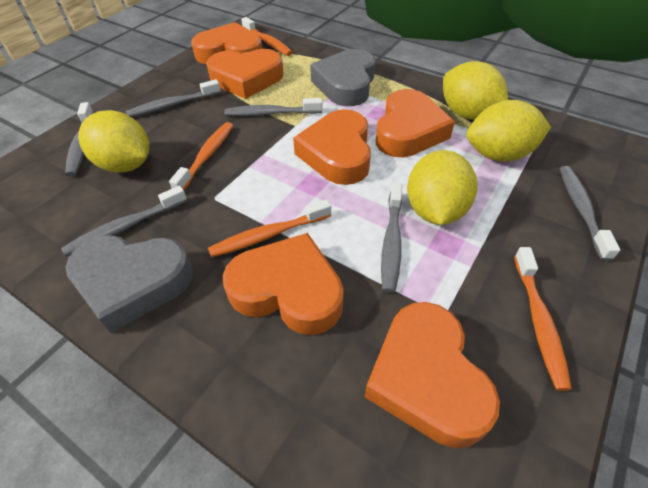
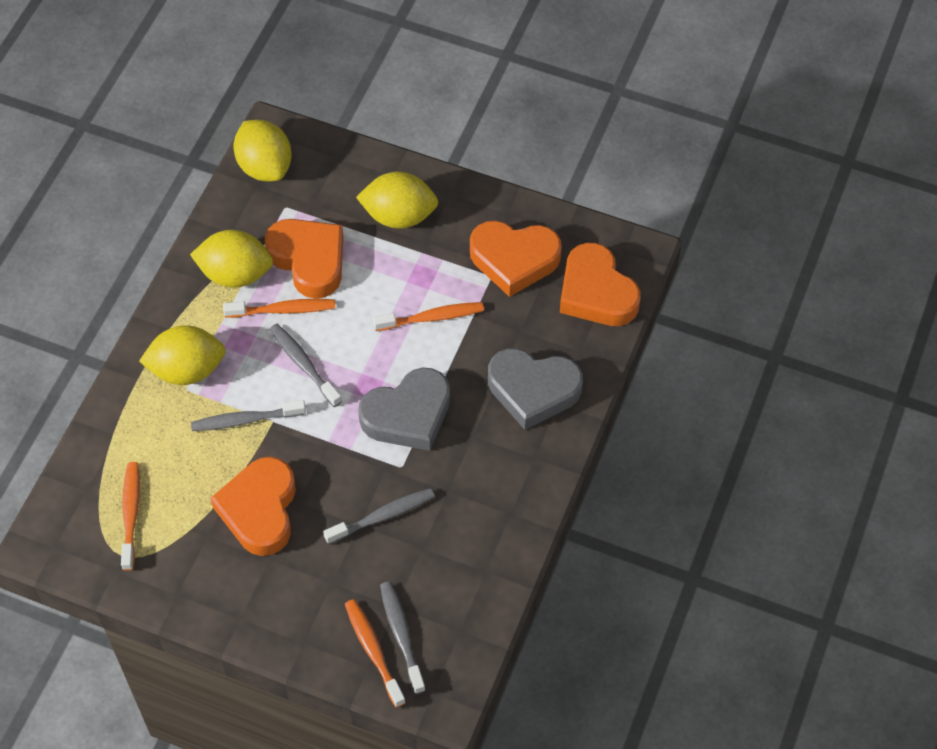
grey toothbrush: [61,186,187,257] [65,102,94,177] [125,79,221,117] [224,98,323,116] [381,183,402,293] [560,166,620,261] = 6 -> [191,400,306,431] [270,324,342,407] [323,488,435,545] [380,581,426,694] = 4
orange heart: [191,22,262,64] [206,49,284,99] [223,233,344,335] [293,109,371,185] [365,302,500,448] [376,89,455,157] = 6 -> [210,457,296,556] [265,219,343,299] [470,221,562,297] [560,243,641,326] = 4

